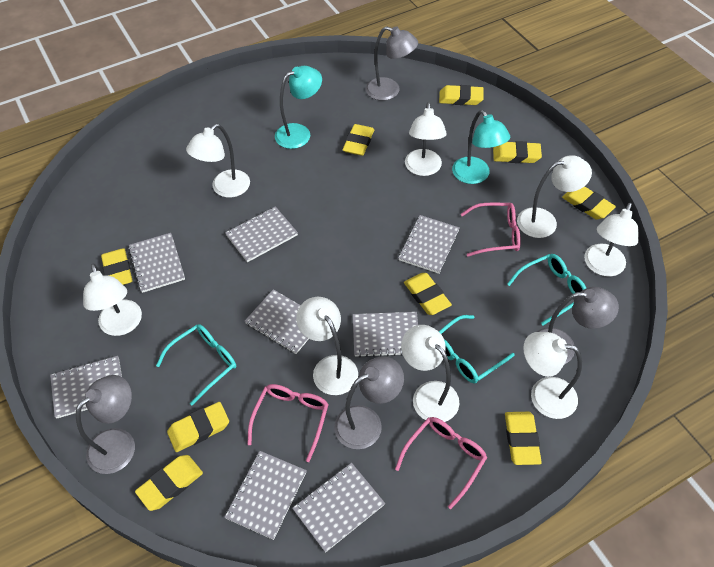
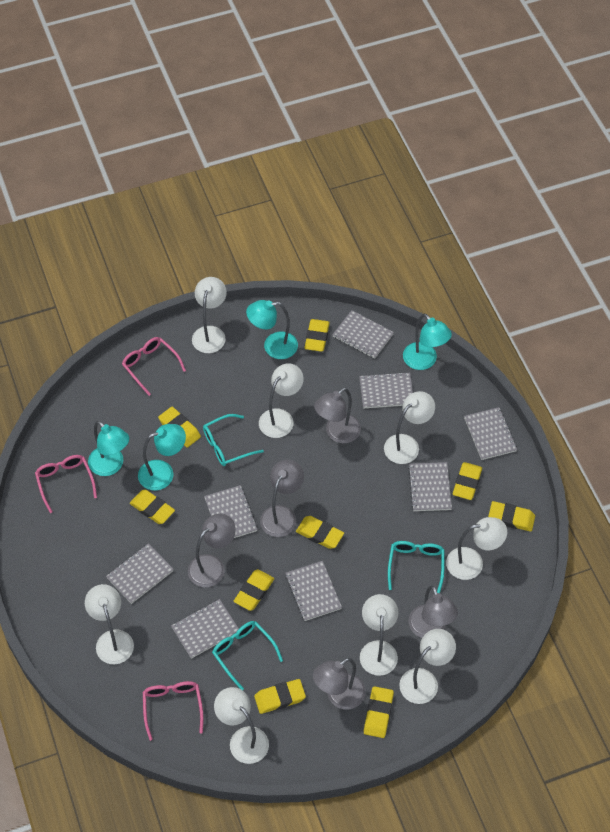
grey lamp: [76,375,135,474] [334,356,404,449] [366,26,418,101] [537,287,619,364] = 4 -> [188,513,236,587] [260,460,304,537] [313,658,366,710] [314,388,361,443] [409,586,458,638] = 5
turquoise lamp: [275,66,322,149] [452,110,510,184] = 2 -> [88,421,129,476] [138,424,186,491] [246,300,298,359] [403,314,452,370] = 4

